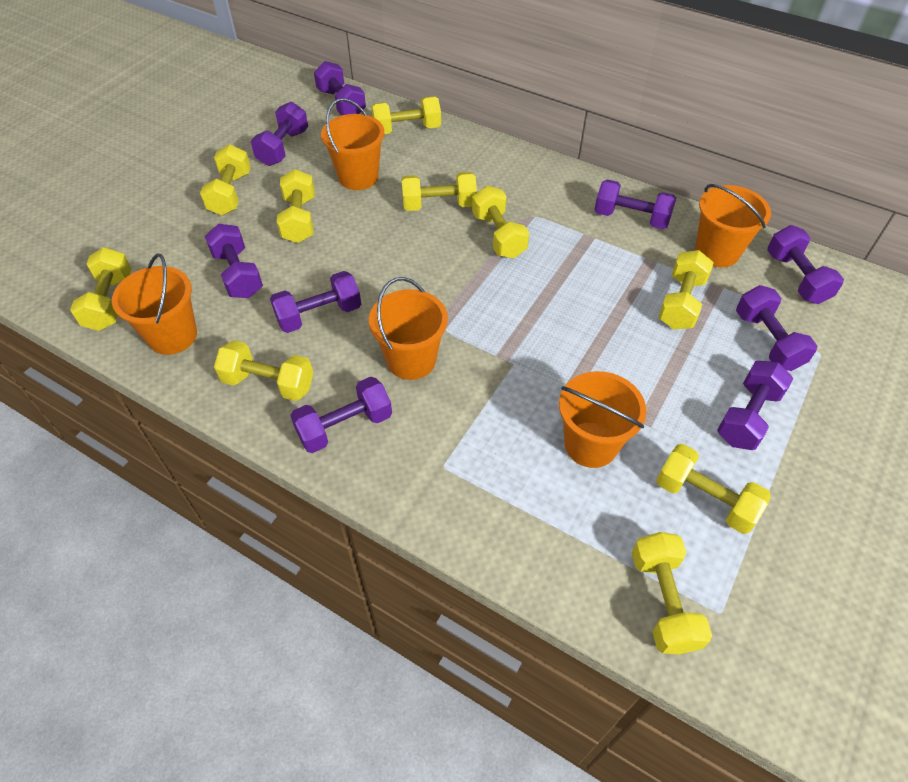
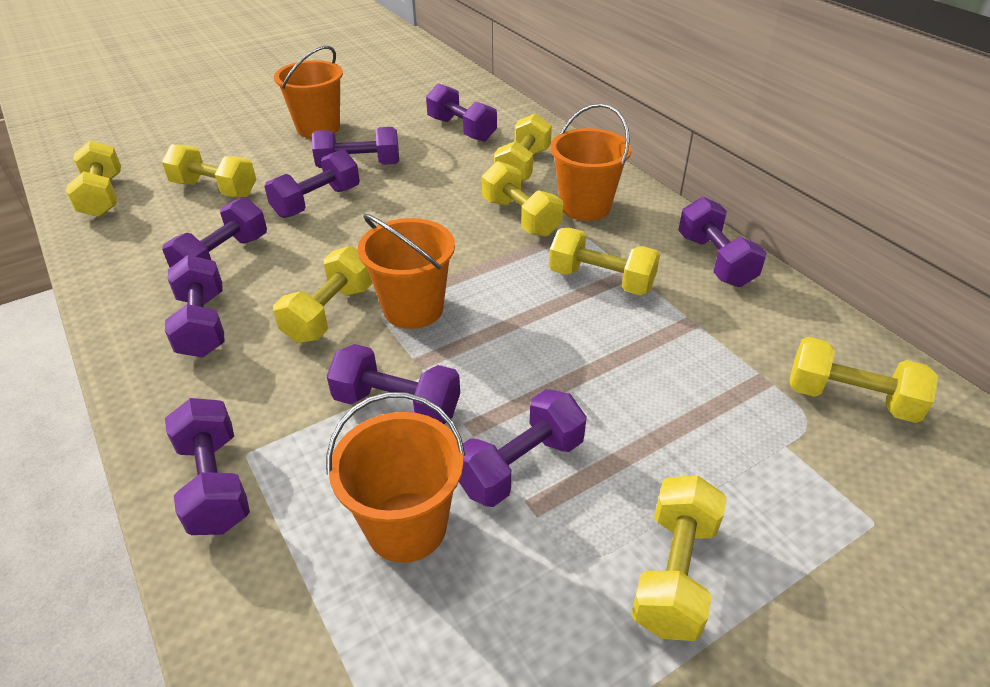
orange bucket: [112,254,197,355] [321,98,384,190] [369,277,448,380] [559,371,647,468] [695,184,771,267] = 5 -> [274,46,343,138] [326,392,465,563] [358,214,455,329] [550,103,631,221] = 4
yellow dumbbell: [70,247,132,331] [200,144,251,215] [214,340,314,401] [277,169,315,243] [371,96,441,134] [401,172,477,211] [472,186,529,259] [632,532,712,654] [656,444,771,534] [659,250,714,330] = 10 -> [66,140,121,217] [162,144,256,197] [273,246,373,343] [482,161,563,237] [494,113,552,182] [549,228,660,295] [631,475,727,641] [789,337,939,423] = 8

